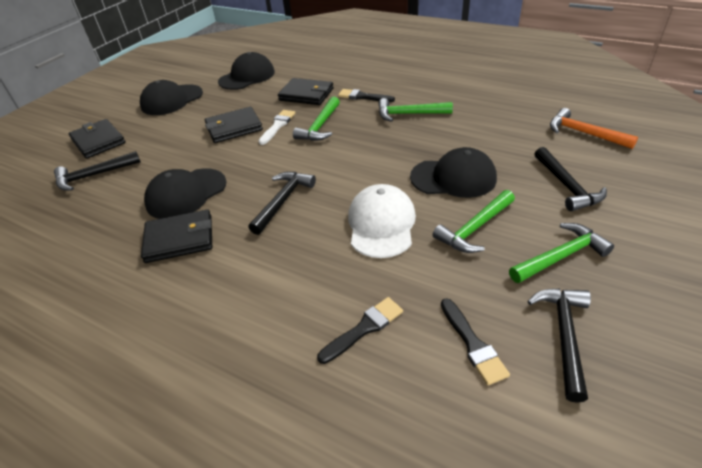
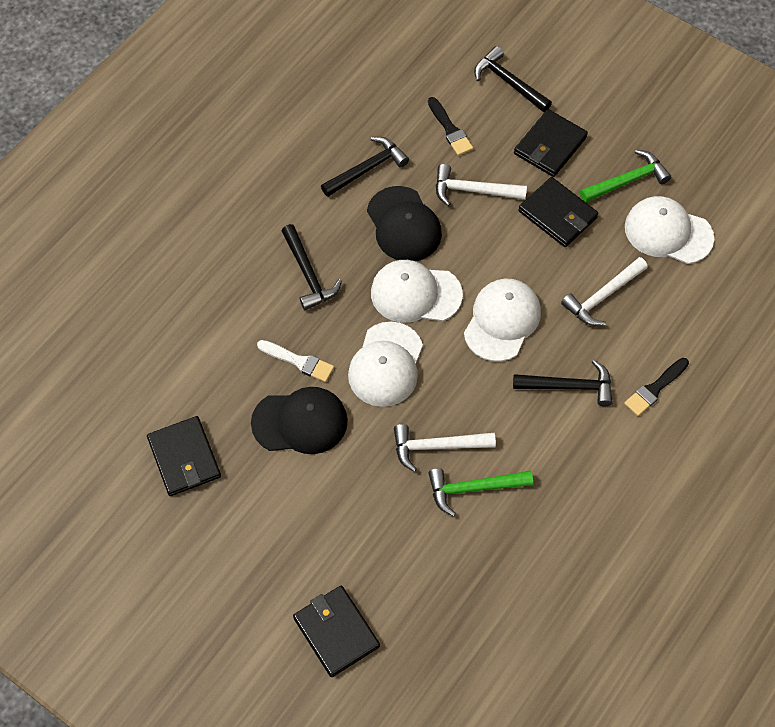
black brush: [317,297,403,364] [338,89,395,102] [441,298,510,385] = 3 -> [428,97,473,156] [624,358,689,416] = 2
black cap: [140,80,203,115] [144,168,226,219] [218,52,275,90] [410,147,497,198] = 4 -> [251,387,348,454] [367,186,442,261] = 2
green hammer: [293,96,340,141] [379,98,453,122] [433,190,515,253] [509,223,614,283] = 4 -> [428,468,533,516] [580,150,671,203] = 2
orange hammer: [550,108,638,149] = 1 -> none = 0
white cap: [348,184,416,258] = 1 -> [348,322,423,407] [371,260,463,323] [464,279,541,362] [625,196,714,264] = 4
white hammer: none = 0 -> [394,424,496,472] [436,164,527,206] [561,257,648,326] = 3

